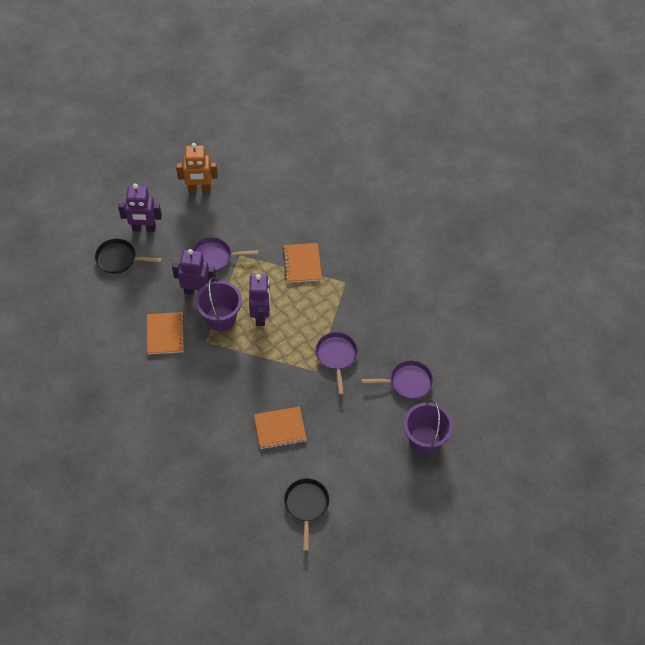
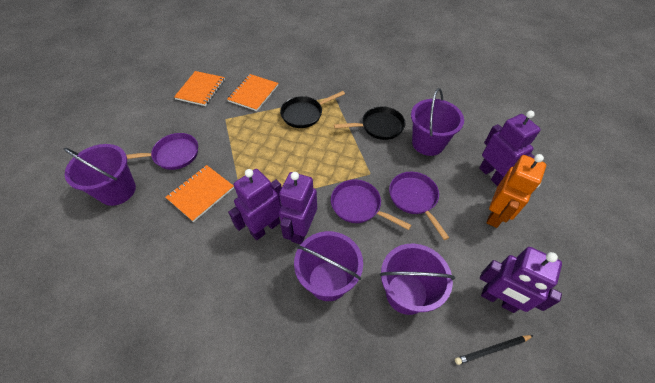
black pencil: none = 0 -> [455,335,534,365] = 1
purple bucket: [195,277,242,331] [404,399,453,455] = 2 -> [64,144,136,206] [294,231,363,301] [379,244,455,315] [411,88,464,156] = 4
purple robot: [118,184,162,232] [172,249,216,295] [249,274,270,326] = 3 -> [228,169,282,240] [279,172,317,245] [479,111,541,186] [480,247,562,313] = 4

